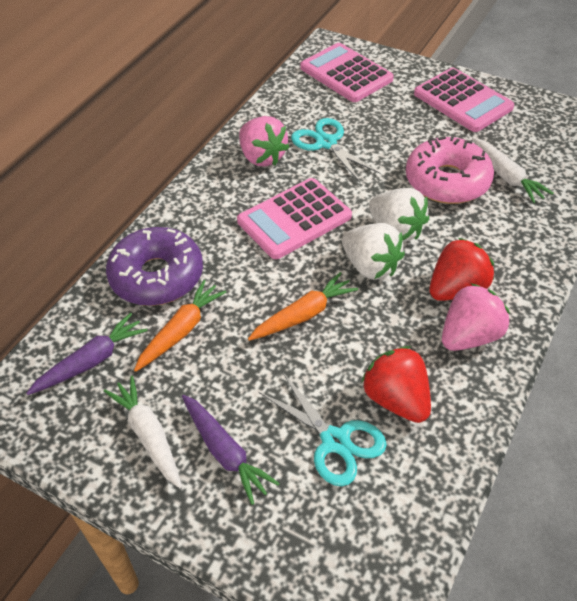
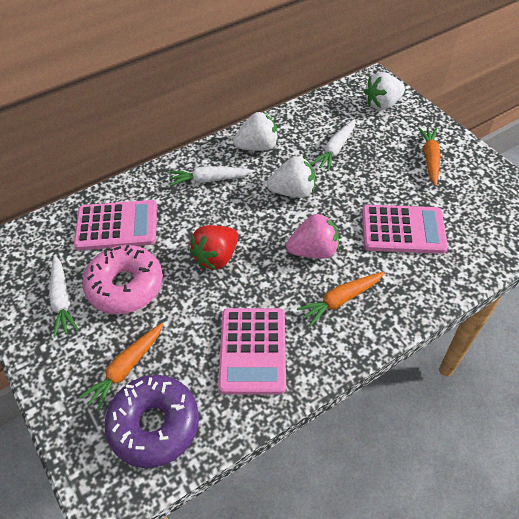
orange carrot: [134,280,226,372] [248,272,358,341] = 2 -> [79,323,163,412] [297,272,384,327] [418,127,441,186] = 3
pink strawberry: [239,116,290,166] [442,283,510,351] = 2 -> [286,213,339,258] = 1
purple carrot: [27,313,148,395] [182,395,280,505] = 2 -> none = 0
red strawberry: [362,346,431,423] [429,238,494,301] = 2 -> [190,225,238,270] = 1
turquoise scissors: [259,372,387,486] [291,118,381,182] = 2 -> none = 0
white carrot: [104,376,182,489] [472,137,553,203] = 2 -> [49,255,78,337] [169,166,254,186] [311,119,355,171] = 3
white strawberry: [342,223,405,280] [369,188,429,242] = 2 -> [233,112,278,151] [267,156,315,198] [364,72,405,110] = 3

